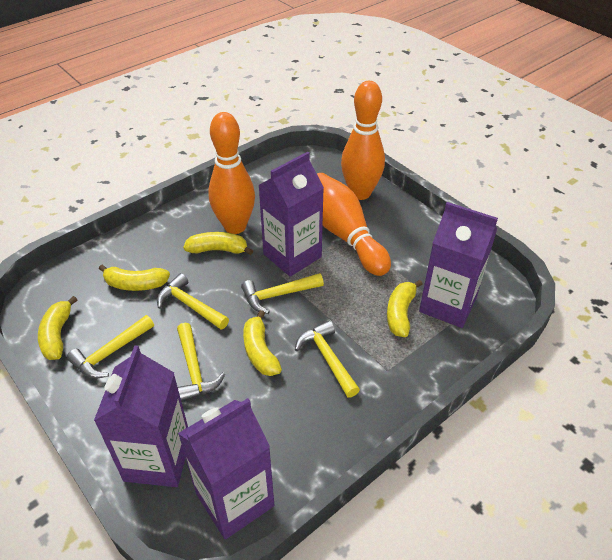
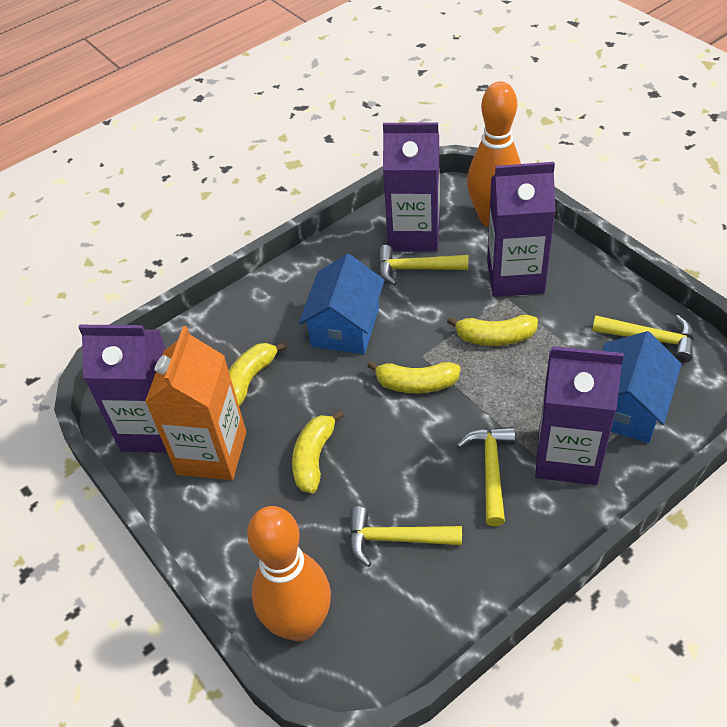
blue house: none = 0 -> [299,254,385,354] [602,331,682,443] = 2
orange bowling pin: [208,112,255,234] [317,173,391,276] [341,81,385,200] = 3 -> [247,506,331,641] [467,81,521,227] = 2
orange carton: none = 0 -> [145,326,246,480] = 1
yellow banana: [38,296,77,360] [99,265,170,291] [183,232,253,255] [243,310,282,376] [387,280,423,337] = 5 -> [229,342,287,407] [292,410,344,493] [367,361,461,393] [447,315,538,346] = 4
yellow hammer: [67,315,154,378] [157,273,229,329] [177,323,225,402] [241,273,324,314] [295,321,360,398] = 5 -> [349,507,462,567] [378,245,468,285] [457,427,515,526] [592,315,694,363] = 4

